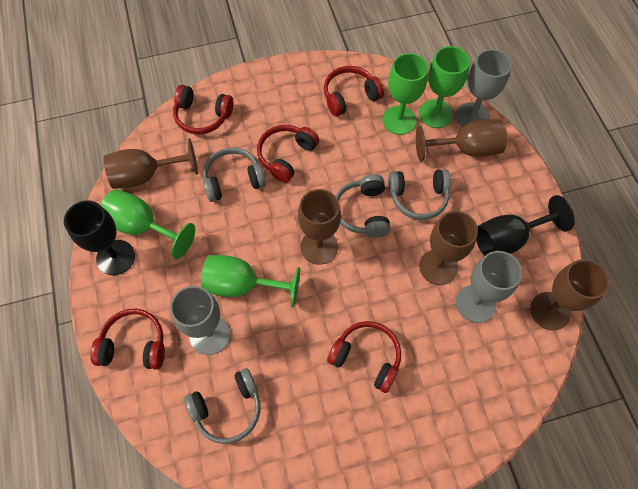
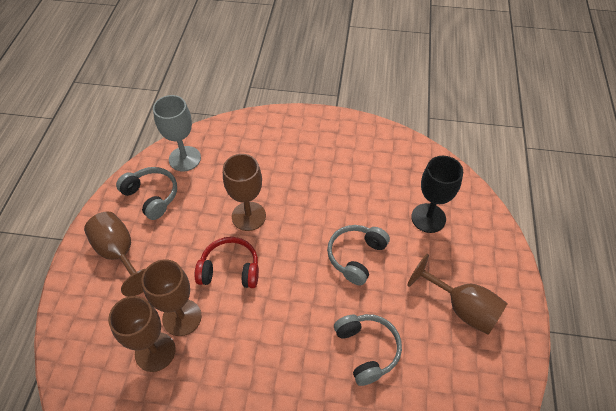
black goblet: [64,200,135,275] [476,195,575,256] = 2 -> [411,156,463,233] = 1
green goblet: [101,189,195,259] [201,255,300,307] [382,53,428,135] [419,46,470,128] = 4 -> none = 0
grey goblet: [170,286,230,355] [456,49,512,127] [456,251,522,323] = 3 -> [153,95,201,171] = 1
grey headphones: [184,368,261,444] [203,147,266,202] [336,174,390,237] [388,169,451,220] = 4 -> [116,167,177,220] [327,225,390,285] [334,314,402,386] = 3
red headphones: [90,308,165,370] [173,85,234,135] [257,125,319,183] [324,66,384,117] [327,321,401,393] = 5 -> [195,237,259,288] = 1

